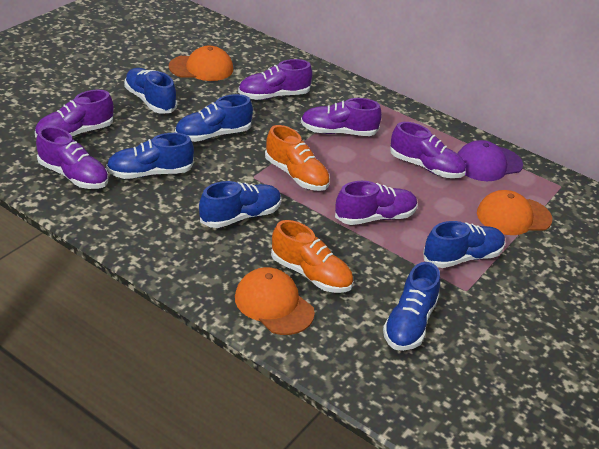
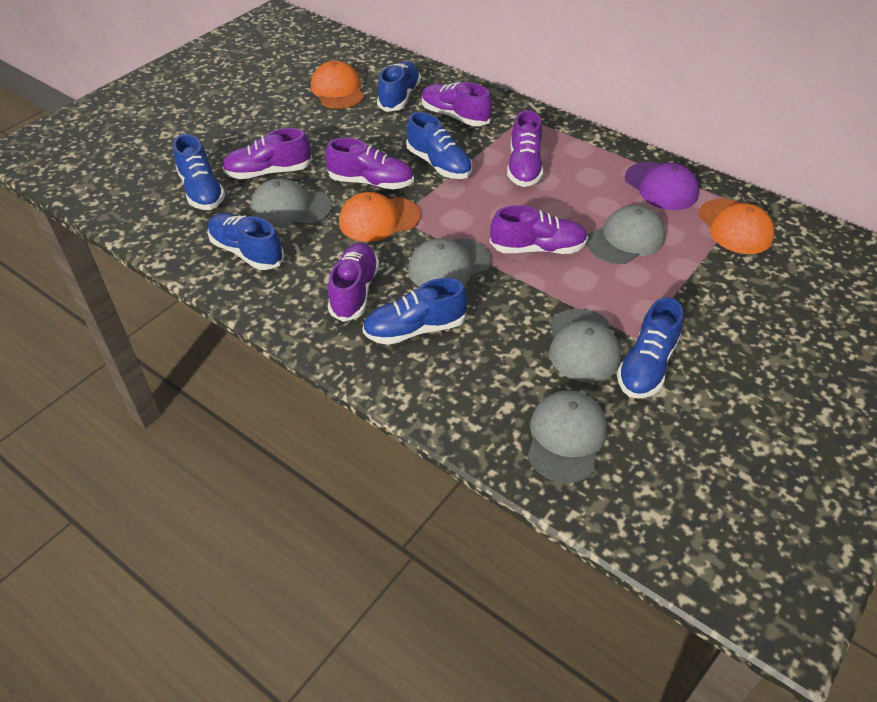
grey cap: none = 0 -> [250,178,332,227] [408,238,492,287] [527,390,607,483] [549,308,621,383] [587,205,666,264] = 5
orange shoe: [265,125,330,191] [271,220,353,293] = 2 -> none = 0

